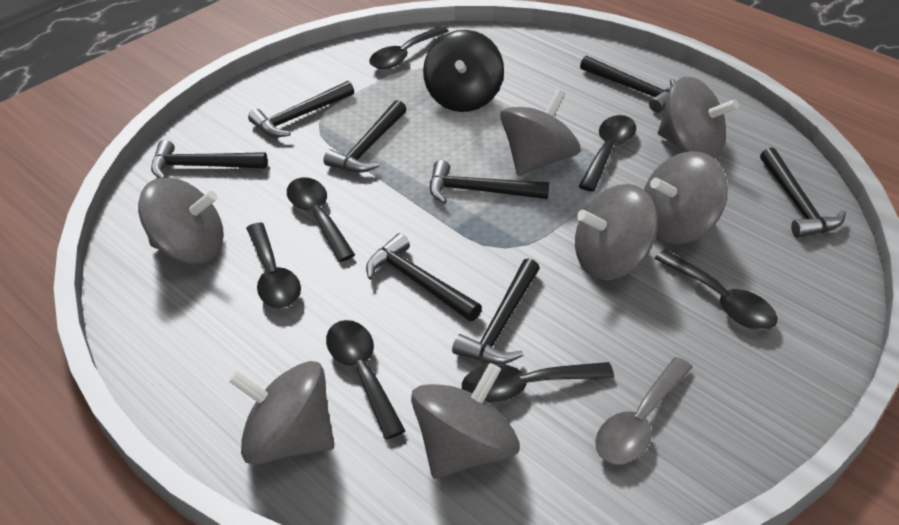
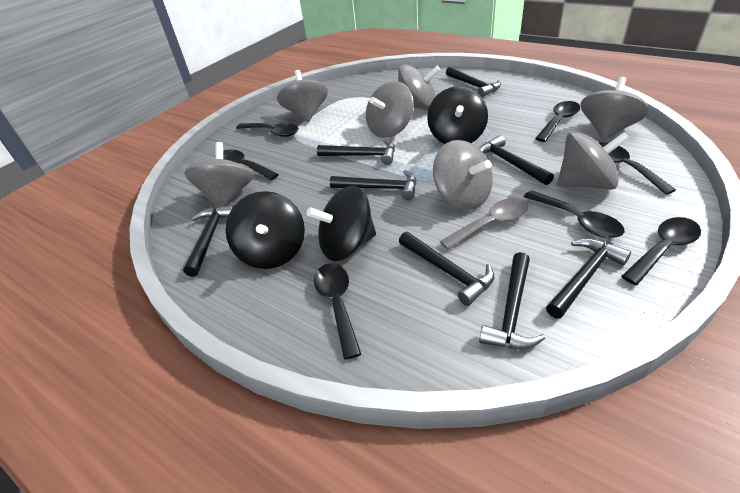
black spinning top: [423,30,504,112] = 1 -> [226,191,305,269] [307,186,376,261] [427,86,488,144] = 3

